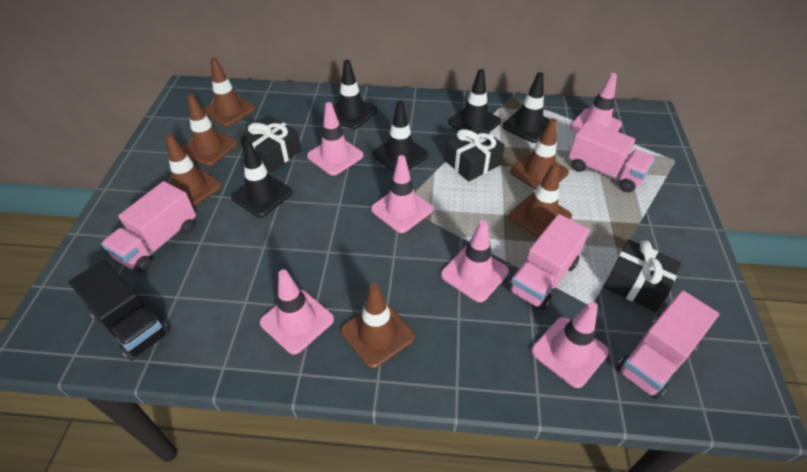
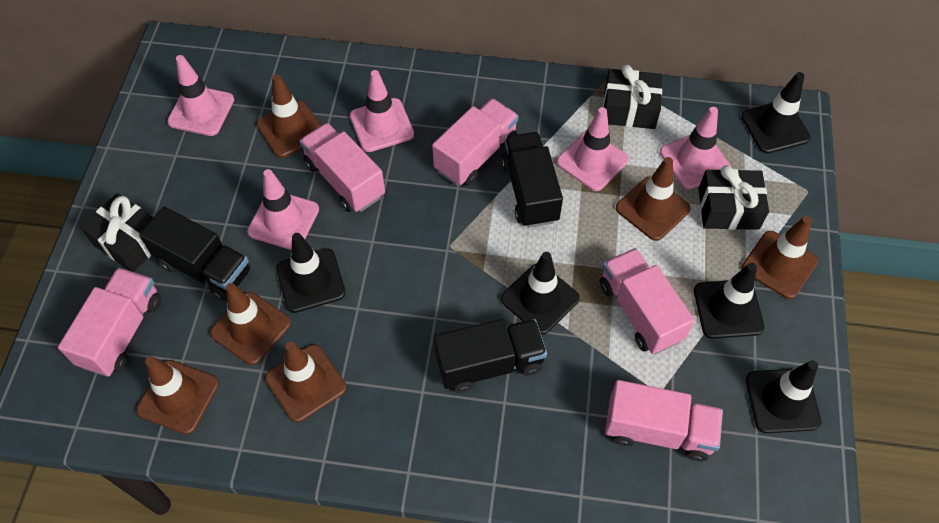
black truck: [69,260,170,361] = 1 -> [139,207,251,301] [434,319,547,393] [501,132,563,228] = 3
pink traffic cone: [260,270,334,355] [307,102,363,176] [371,155,433,233] [441,220,509,302] [531,302,609,388] [570,73,622,133] = 6 -> [167,55,234,136] [247,169,319,250] [350,70,414,152] [557,107,629,191] [660,107,731,189] = 5
pink truck: [101,181,196,272] [508,214,590,310] [568,120,655,192] [616,290,719,399] = 4 -> [58,268,161,377] [300,123,385,212] [432,98,519,186] [600,248,695,354] [605,380,723,461] = 5

